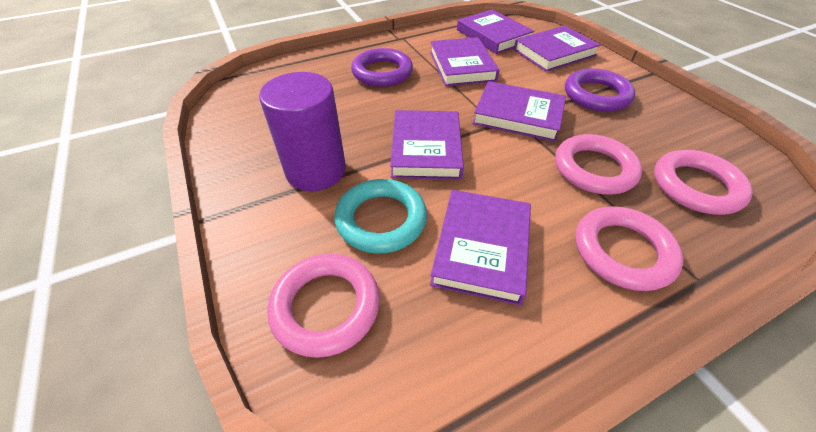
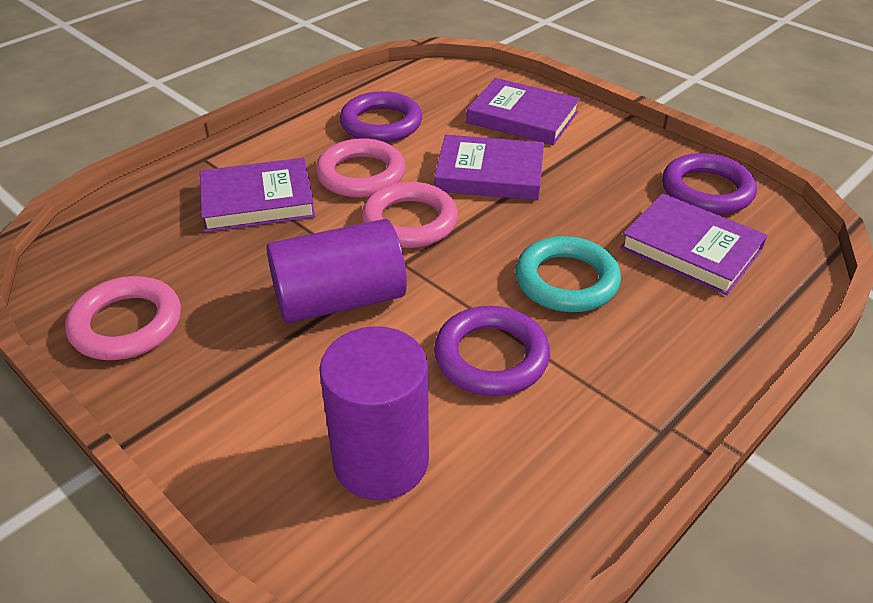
pink ring: [267,254,380,358] [555,134,642,195] [576,206,683,291] [654,150,753,215] = 4 -> [65,276,181,360] [316,138,406,198] [362,182,458,248] = 3
purple book: [390,110,464,180] [430,37,500,86] [430,190,531,305] [457,9,534,54] [472,81,566,142] [514,26,600,72] = 6 -> [200,158,316,232] [434,135,544,200] [466,78,580,145] [620,193,767,295] = 4
purple cylinder: [259,72,346,191] = 1 -> [266,219,407,324] [319,326,429,500] = 2
purple ring: [351,48,413,87] [565,68,635,112] = 2 -> [340,91,422,143] [434,306,550,396] [662,153,757,215] = 3

